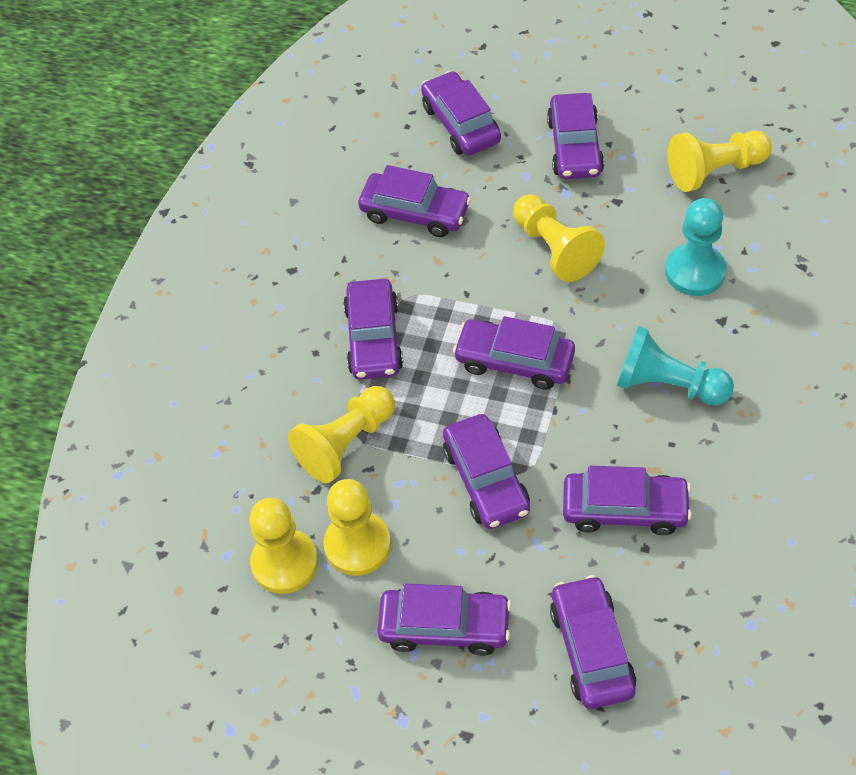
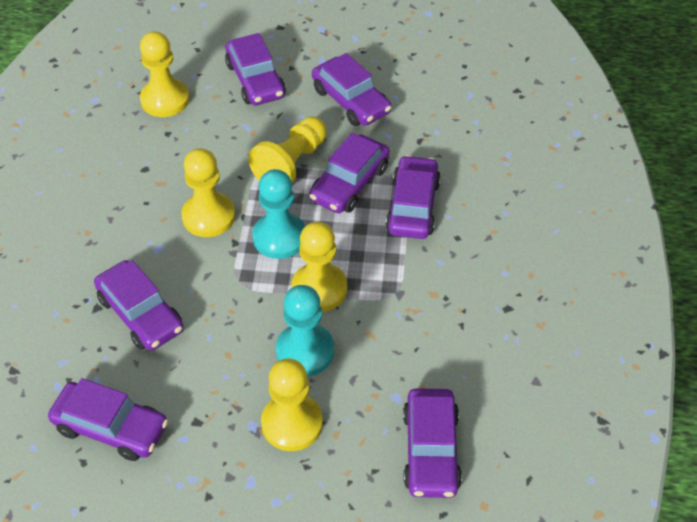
purple car: [343,279,403,380] [358,165,471,237] [378,583,511,656] [421,71,501,156] [443,414,530,529] [453,316,575,390] [547,93,604,179] [550,575,636,709] [563,466,692,535] = 9 -> [48,378,168,461] [94,260,184,351] [225,33,286,105] [309,133,390,214] [312,53,392,126] [386,155,441,239] [403,388,462,498] = 7

